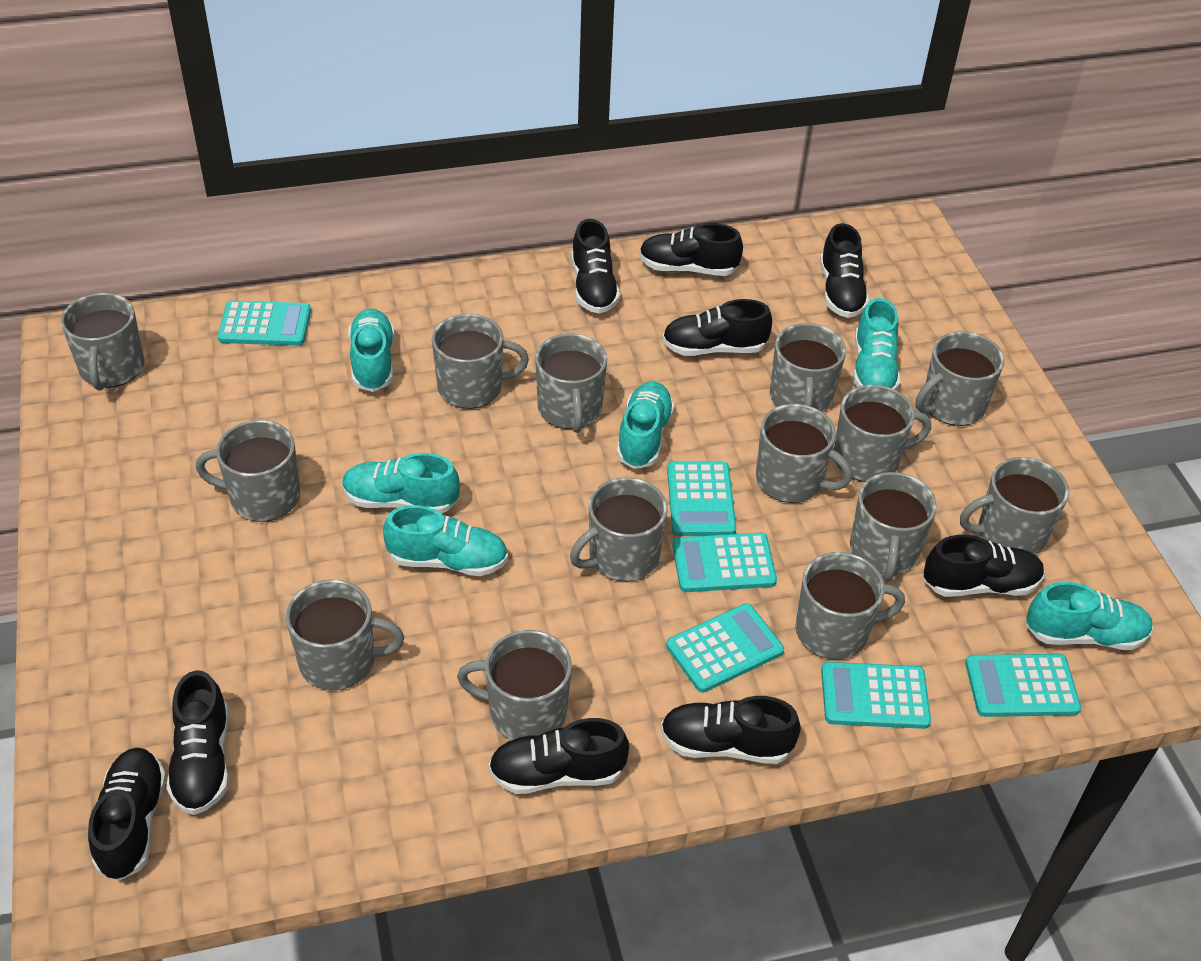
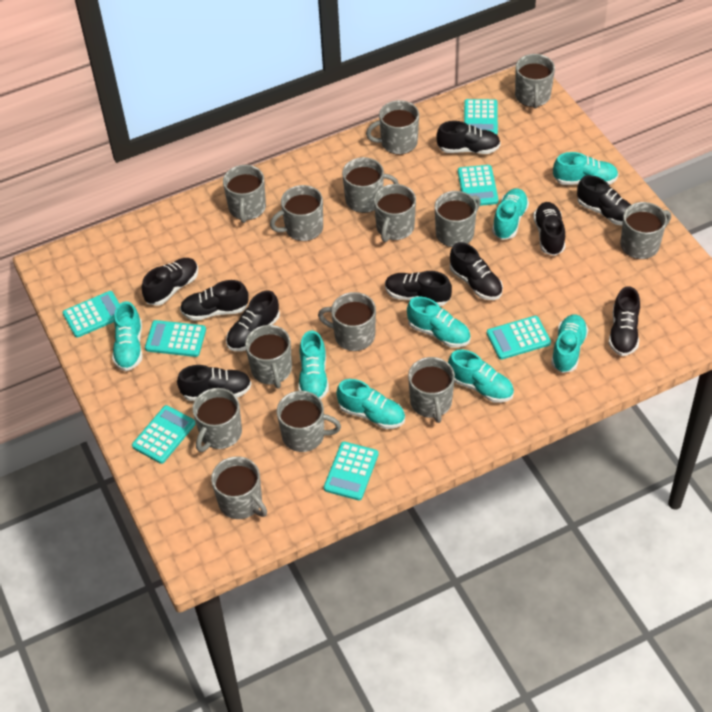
black shoe: [88,748,166,881] [166,670,229,815] [488,718,629,794] [571,219,620,314] [639,223,743,276] [661,696,801,764] [662,299,772,356] [820,223,869,318] [924,535,1045,597] = 9 -> [142,258,198,306] [177,365,252,401] [180,280,249,321] [226,290,280,351] [385,271,452,306] [436,121,501,154] [450,242,503,300] [533,202,565,256] [577,175,631,225] [609,286,640,356] = 10
turquoise calculator: [218,300,311,346] [666,603,784,693] [667,462,736,536] [673,533,777,592] [821,662,931,729] [965,654,1081,717] = 6 -> [62,291,119,338] [132,405,196,464] [145,320,206,357] [324,442,378,500] [458,165,499,206] [464,99,498,135] [487,316,551,360] = 7
turquoise shoe: [342,453,460,514] [348,308,394,392] [383,505,508,576] [617,381,675,469] [853,298,900,390] [1026,582,1153,650] = 6 -> [112,301,142,371] [298,330,329,399] [336,379,405,429] [407,296,471,348] [448,350,514,403] [492,188,529,240] [551,314,588,373] [553,152,619,185] = 8

